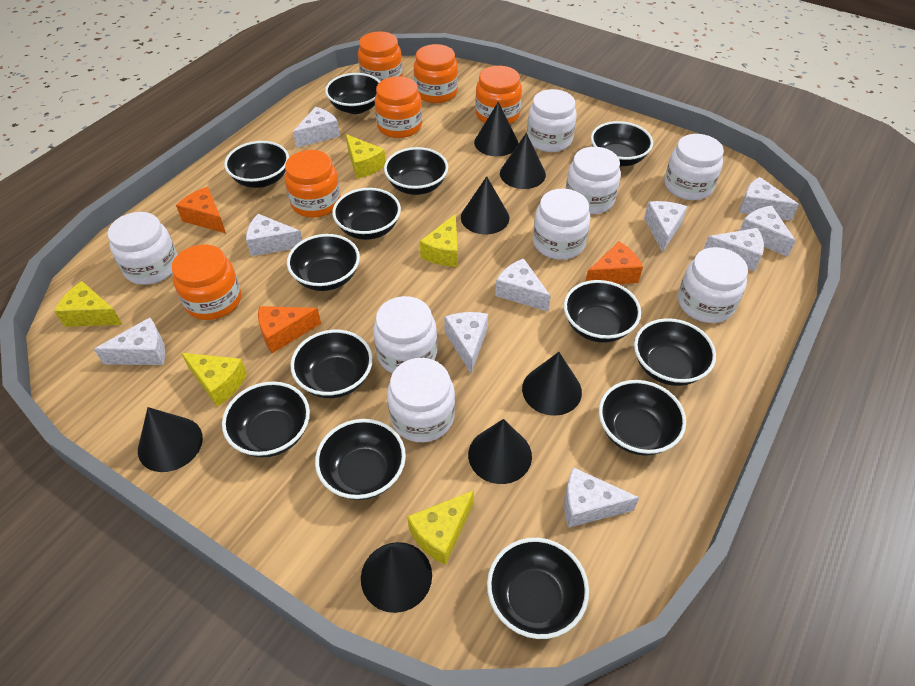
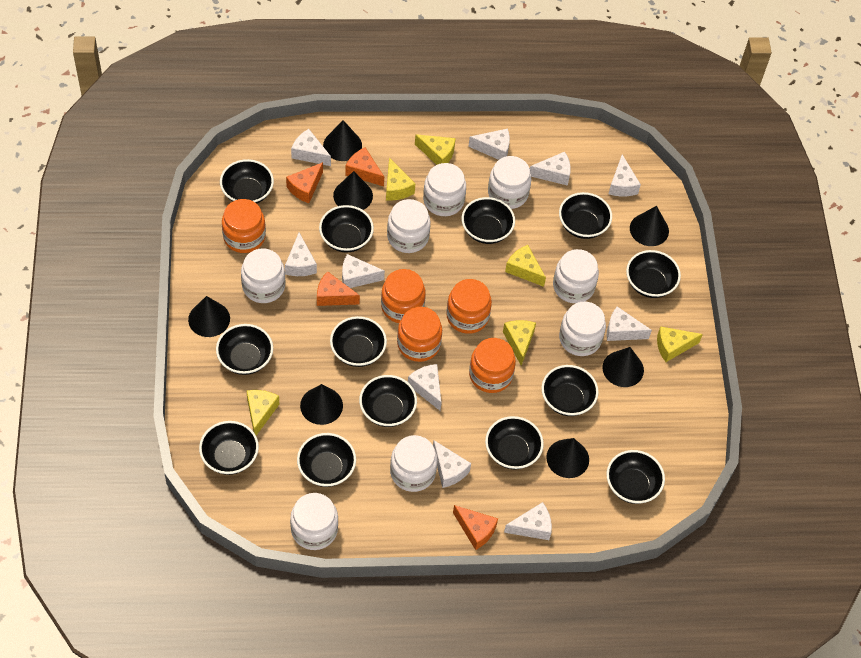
orange cheese: [176,187,226,233] [258,306,321,353] [586,242,643,284] = 3 -> [286,162,323,203] [317,271,360,306] [345,147,384,186] [453,505,498,550] = 4
orange jar: [172,244,241,320] [285,150,341,218] [358,31,403,82] [374,76,422,138] [414,44,458,103] [475,66,522,124] = 6 -> [222,199,266,253] [381,269,426,323] [397,307,442,362] [446,279,492,334] [469,338,516,393] = 5
yellow cheese: [54,281,123,327] [181,353,247,407] [346,134,386,179] [407,490,474,565] [420,214,458,267] = 5 -> [246,390,279,435] [386,158,415,201] [415,134,456,165] [503,320,536,366] [505,245,546,287] [657,326,703,362] = 6

